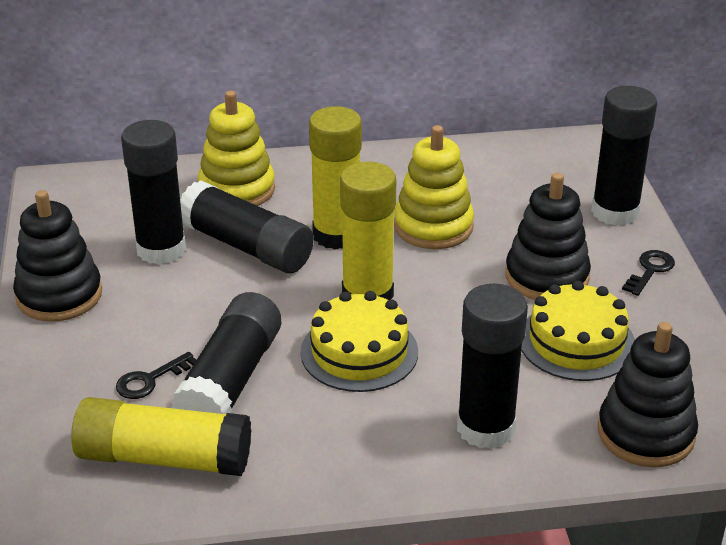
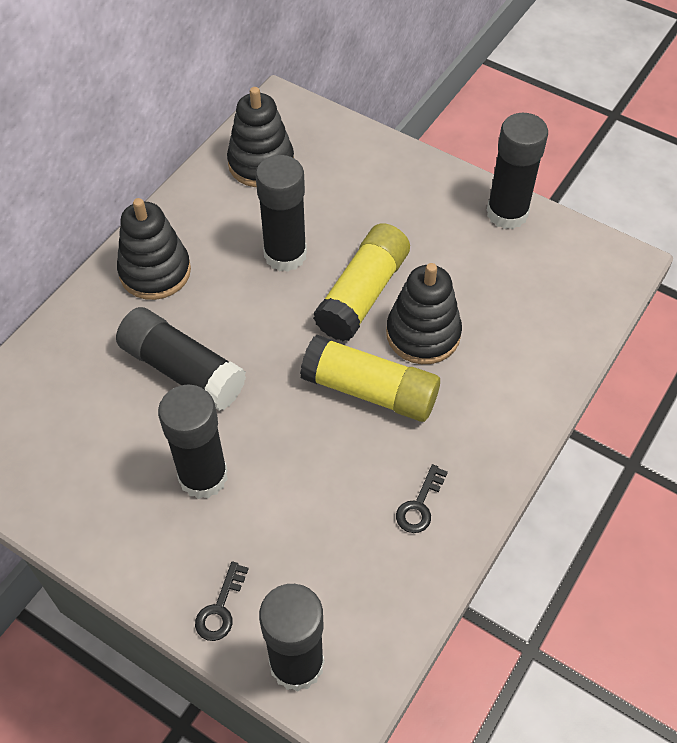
yellow cake: [301,291,418,392] [521,281,635,381] = 2 -> none = 0
yellow glue stick: [71,397,251,476] [309,106,362,250] [340,162,396,300] = 3 -> [300,335,440,422] [313,223,410,341] = 2
yellow stacking toy: [198,91,275,206] [394,125,474,249] = 2 -> none = 0

